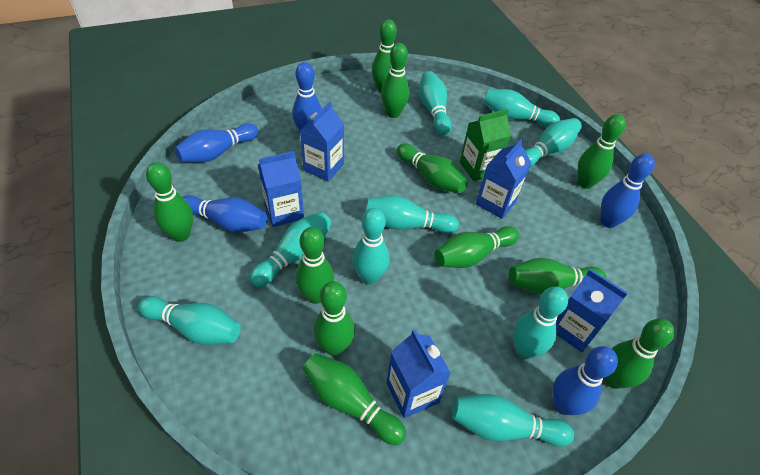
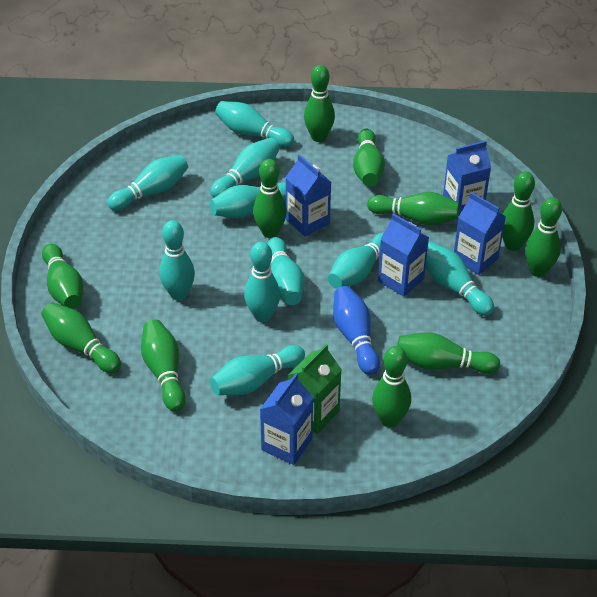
blue bowling pin: [175,123,258,162] [183,195,267,232] [292,62,322,132] [553,346,618,415] [601,153,655,228] = 5 -> [333,286,380,375] = 1
turquoise bowling pin: [138,296,241,345] [249,212,332,287] [352,208,390,285] [365,195,459,234] [419,71,451,135] [452,394,574,447] [483,89,560,127] [513,286,568,359] [525,118,582,168] = 9 -> [107,155,188,211] [159,220,195,301] [210,138,280,197] [210,182,286,218] [210,345,305,395] [215,101,294,147] [244,242,280,322] [267,237,305,305] [328,232,384,289] [426,242,494,316] = 10

